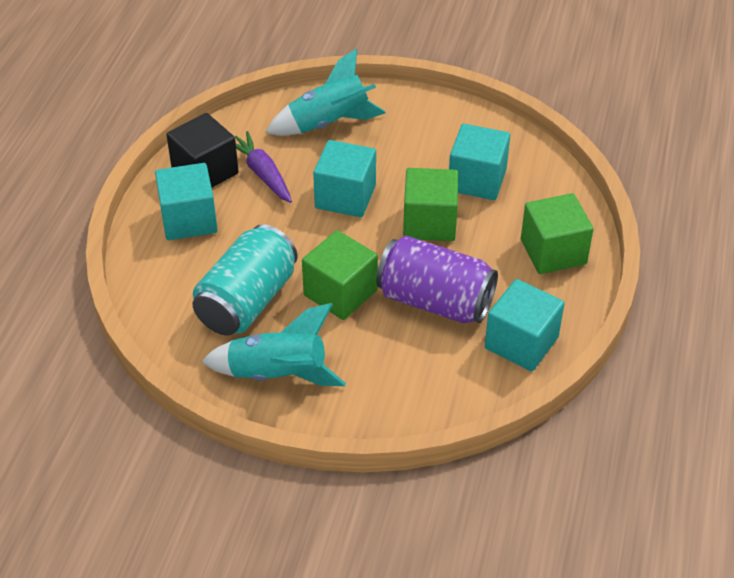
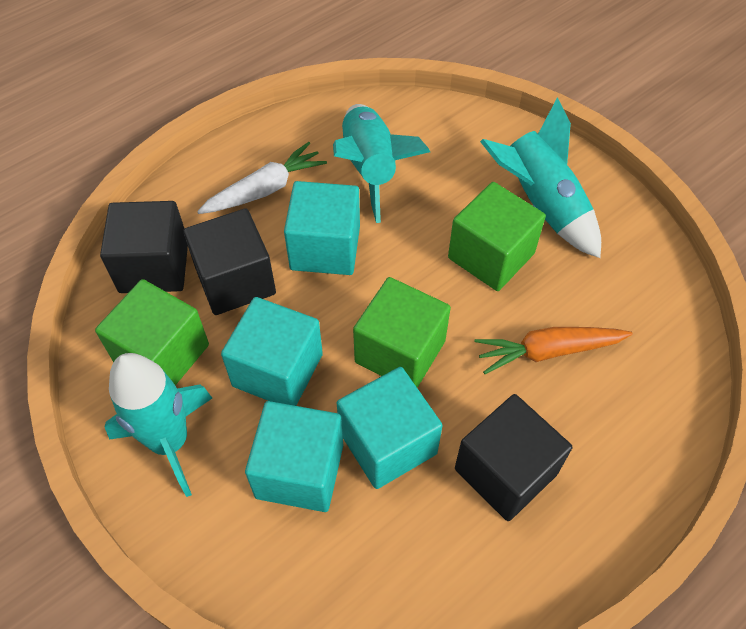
black cube: [166,113,239,187] = 1 -> [100,201,188,293] [183,208,276,315] [455,394,572,521] = 3
orange carrot: none = 0 -> [475,327,632,374] = 1
purple can: [376,236,498,323] = 1 -> none = 0
purple carrot: [235,131,292,203] = 1 -> none = 0
turquoise can: [192,224,298,336] = 1 -> none = 0
turquoise rocket: [201,303,346,386] [266,48,386,136] = 2 -> [104,353,212,497] [333,104,430,223] [480,97,601,258] = 3
white carrot: none = 0 -> [197,142,327,214] = 1

